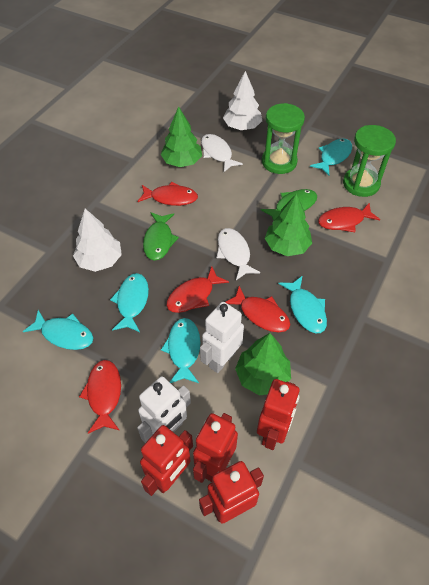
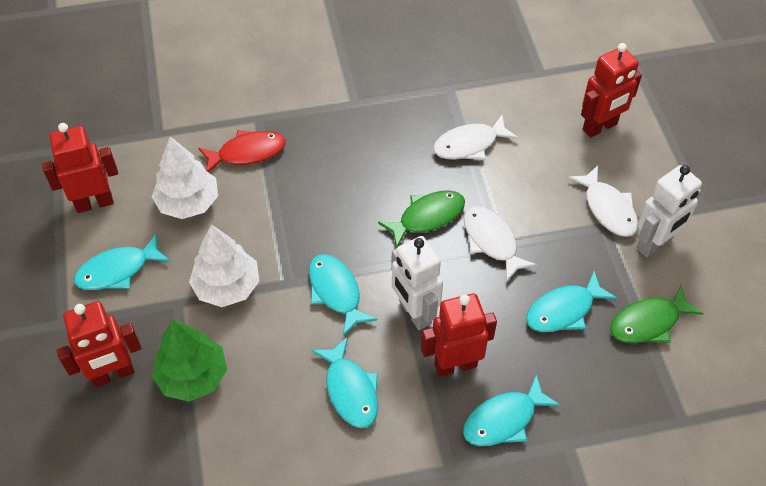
green hourglass: [262,103,305,174] [343,125,396,197] = 2 -> none = 0
green tree: [160,106,202,167] [235,333,291,396] [265,193,312,256] = 3 -> [152,320,227,402] = 1
red fish: [79,360,121,434] [137,182,198,206] [166,266,229,313] [226,286,290,332] [318,203,380,232] = 5 -> [198,130,286,173] = 1
white fish: [201,134,243,172] [217,228,260,280] = 2 -> [433,115,518,160] [463,206,537,282] [568,165,638,237] = 3

